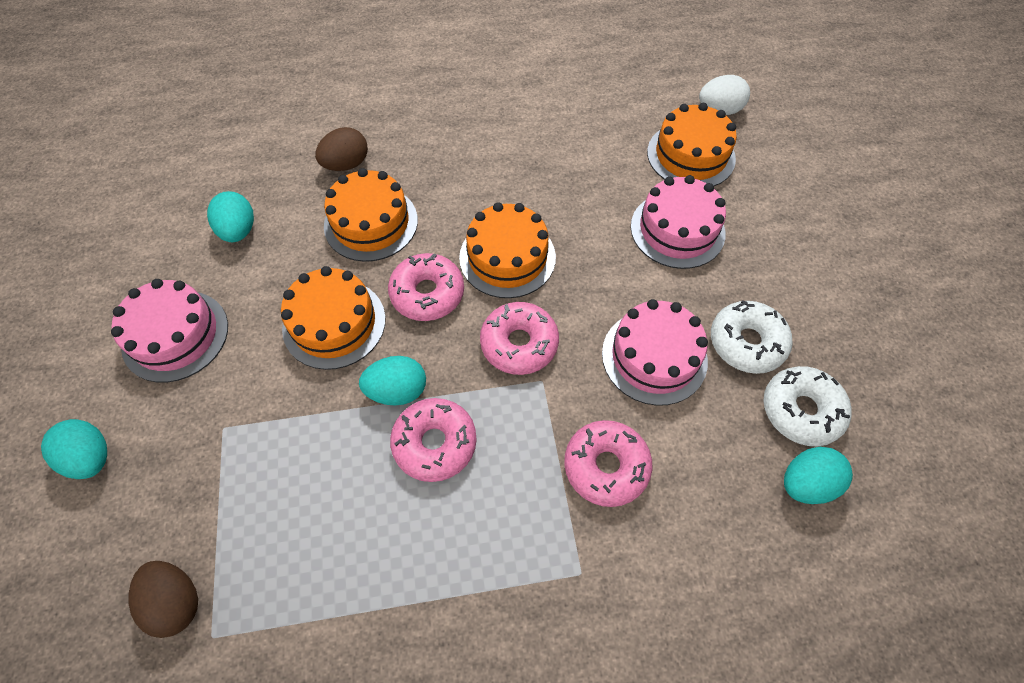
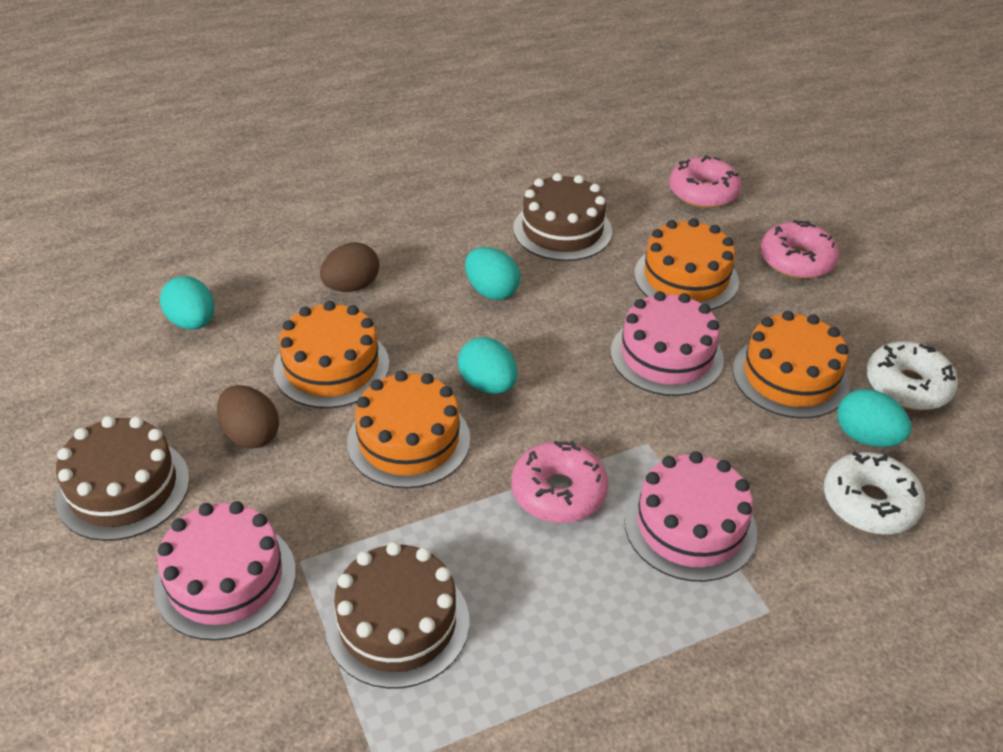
brown cake: none = 0 -> [55,416,190,541] [325,542,469,689] [513,173,612,261] = 3
pink donut: [388,253,464,321] [390,398,477,482] [480,302,559,375] [564,420,653,507] = 4 -> [511,441,609,523] [669,155,742,208] [760,220,839,279] = 3
white egg: [699,75,750,115] = 1 -> none = 0

